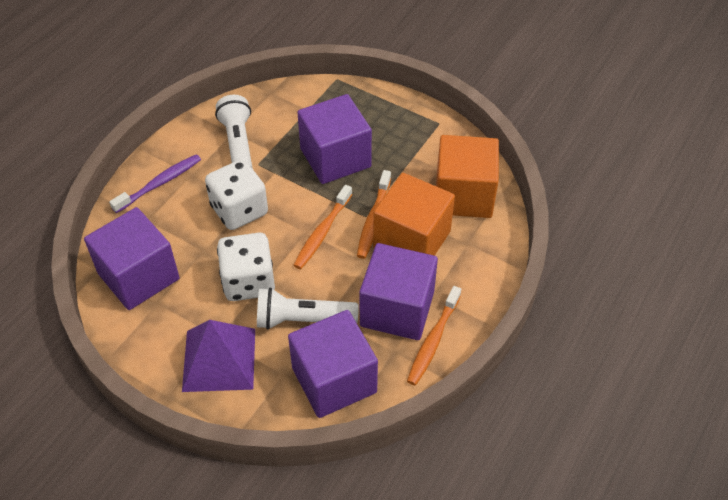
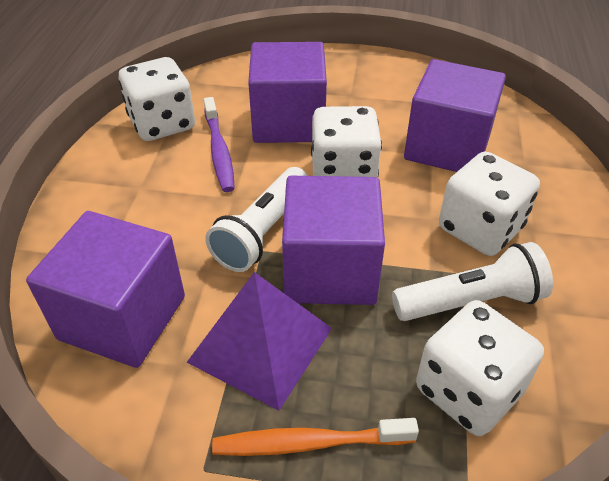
orange cube: [373,173,455,256] [436,135,499,218] = 2 -> none = 0
orange toothbrush: [293,185,352,269] [357,170,391,259] [407,286,461,386] = 3 -> [212,418,419,456] = 1
white dice: [205,159,268,230] [217,233,275,301] = 2 -> [119,57,195,141] [311,106,382,178] [416,300,544,436] [439,152,540,256] = 4

